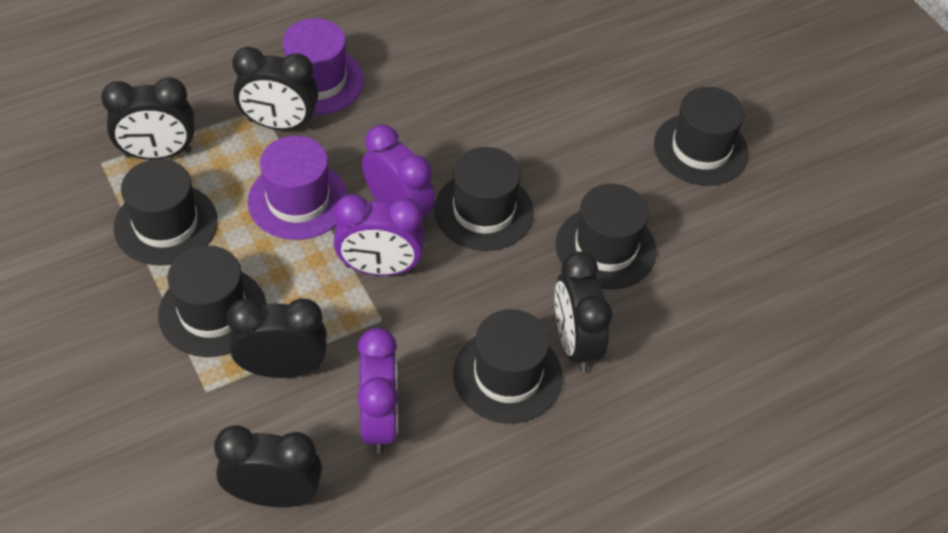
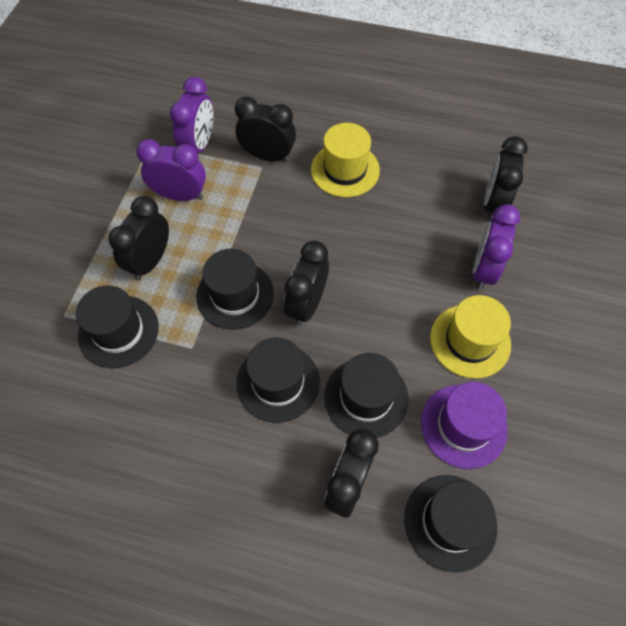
black hat: [114,159,218,265] [158,245,267,357] [434,147,534,251] [453,309,563,423] [556,184,657,289] [654,87,749,186] = 6 -> [76,285,159,368] [196,249,274,330] [237,337,320,423] [324,353,408,438] [404,475,497,573] = 5
purple hat: [248,136,348,240] [283,18,364,115] = 2 -> [421,382,508,469] = 1
yellow hat: none = 0 -> [311,123,380,197] [430,295,511,379] = 2

